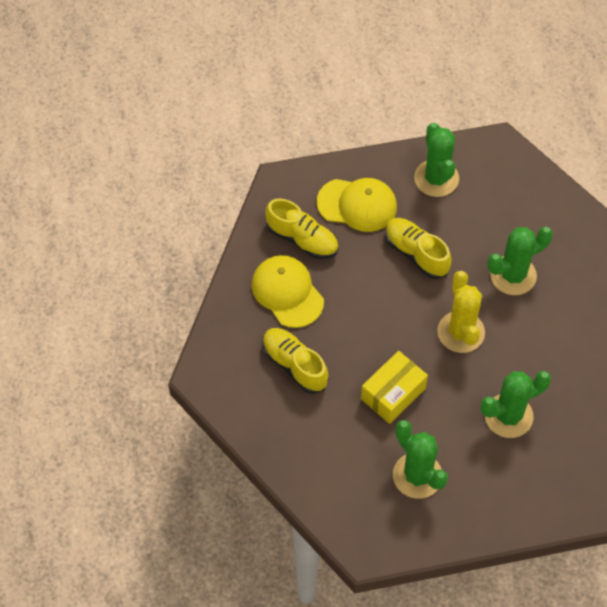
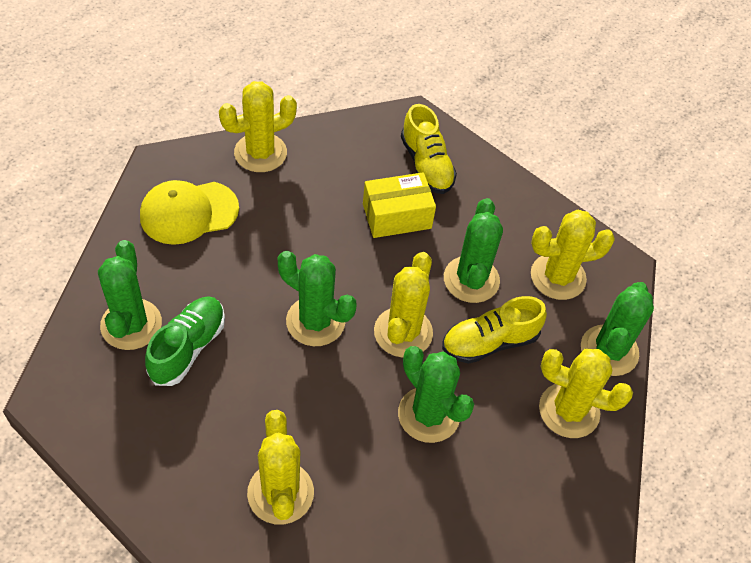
green cactus: [393,420,448,499] [414,123,459,197] [481,371,551,438] [487,227,553,295] = 4 -> [98,240,162,350] [278,251,357,346] [398,346,474,443] [444,198,503,303] [581,282,654,376] = 5
green shoe: none = 0 -> [145,296,225,386] = 1
yellow cactus: [437,271,485,353] = 1 -> [219,81,297,172] [247,410,314,525] [374,252,433,357] [531,210,615,300] [539,349,633,438] = 5
yellow cap: [252,255,324,328] [317,178,397,232] = 2 -> [140,180,239,245] = 1
yellow shoe: [262,328,329,394] [265,199,339,259] [385,218,452,279] = 3 -> [401,104,457,194] [442,296,547,364] = 2

